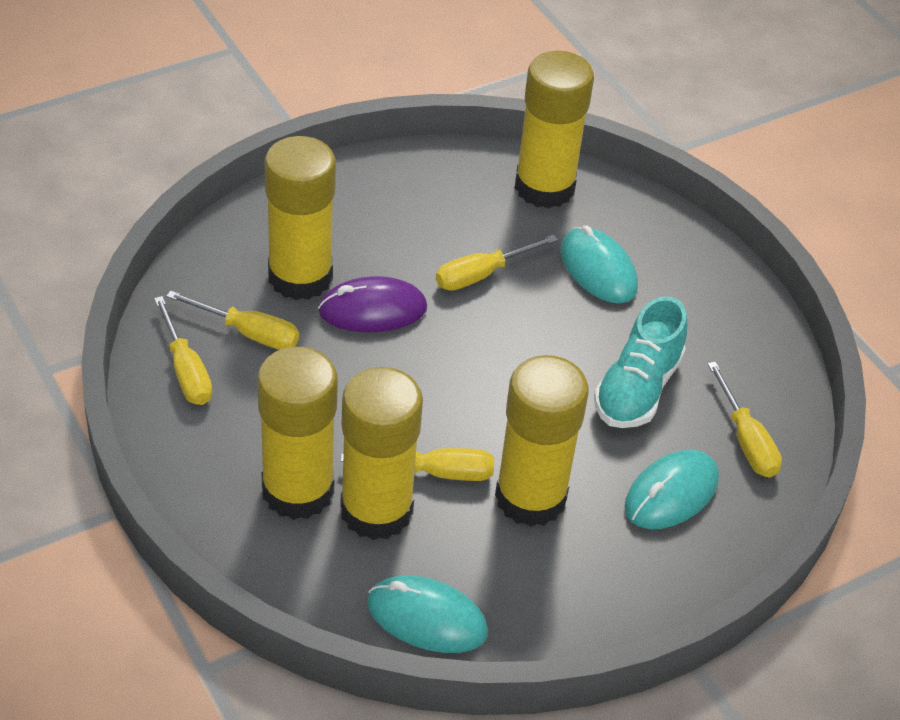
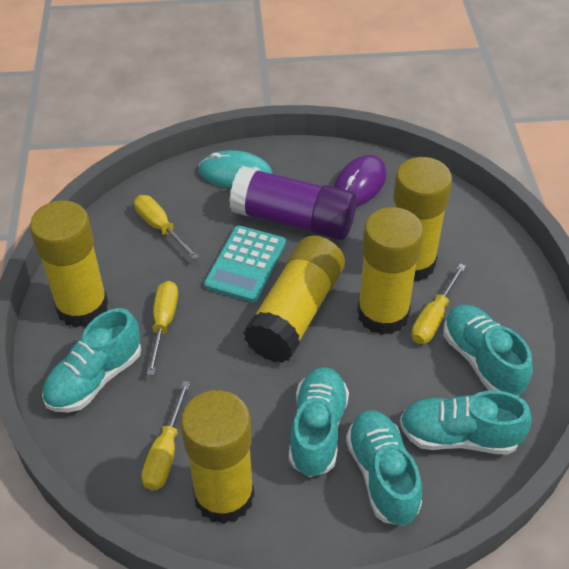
purple glue stick: none = 0 -> [229,166,357,240] = 1
turquoise calculator: none = 0 -> [204,225,286,302] = 1
turquoise mouse: [367,575,488,653] [560,225,638,304] [624,450,719,529] = 3 -> [198,150,273,188] = 1
turquoise shoe: [594,296,687,428] = 1 -> [42,308,141,412] [289,367,349,477] [346,410,422,526] [400,390,532,455] [443,305,533,396] = 5
yellow screwdriver: [154,296,212,405] [166,291,299,350] [341,448,494,481] [436,235,558,291] [707,362,782,477] = 5 -> [134,195,199,260] [142,381,190,490] [147,281,178,375] [411,264,466,344] = 4

